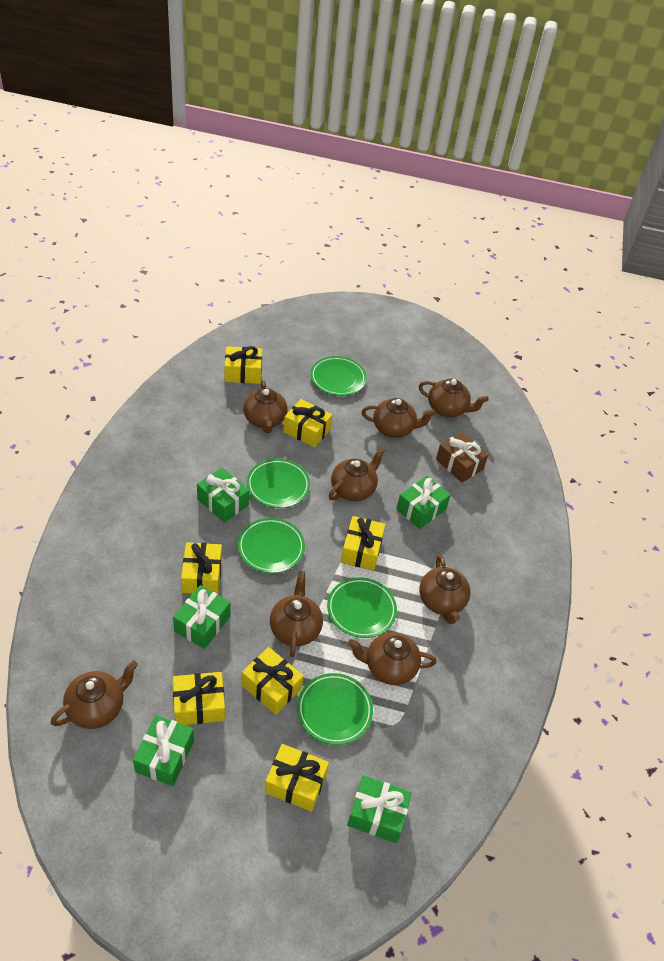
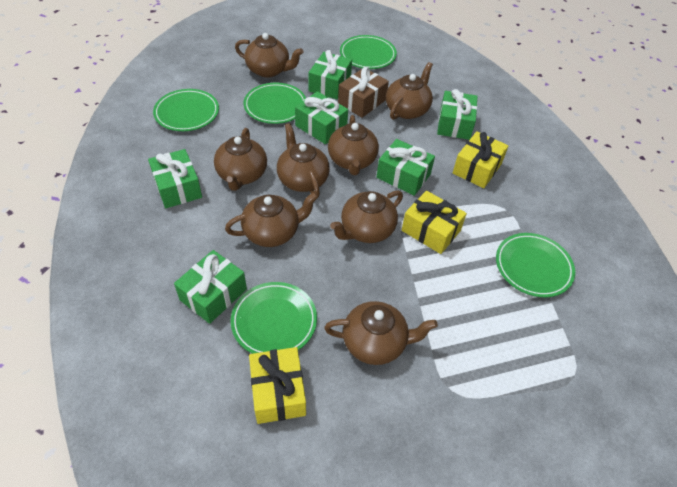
green gift: [133,715,194,786] [173,585,231,649] [197,467,249,523] [347,775,412,843] [397,476,451,529] = 5 -> [148,149,202,208] [174,250,247,324] [295,91,348,144] [309,50,352,99] [377,139,435,196] [437,89,478,140] = 6
yellow gift: [173,672,225,725] [181,542,222,594] [225,346,262,384] [241,647,303,715] [265,744,329,812] [283,399,333,448] [341,516,386,571] = 7 -> [249,347,306,424] [402,190,467,254] [453,131,509,188] = 3

